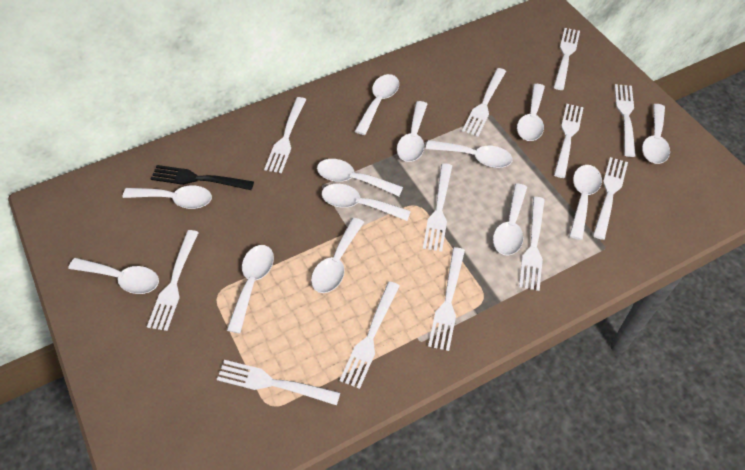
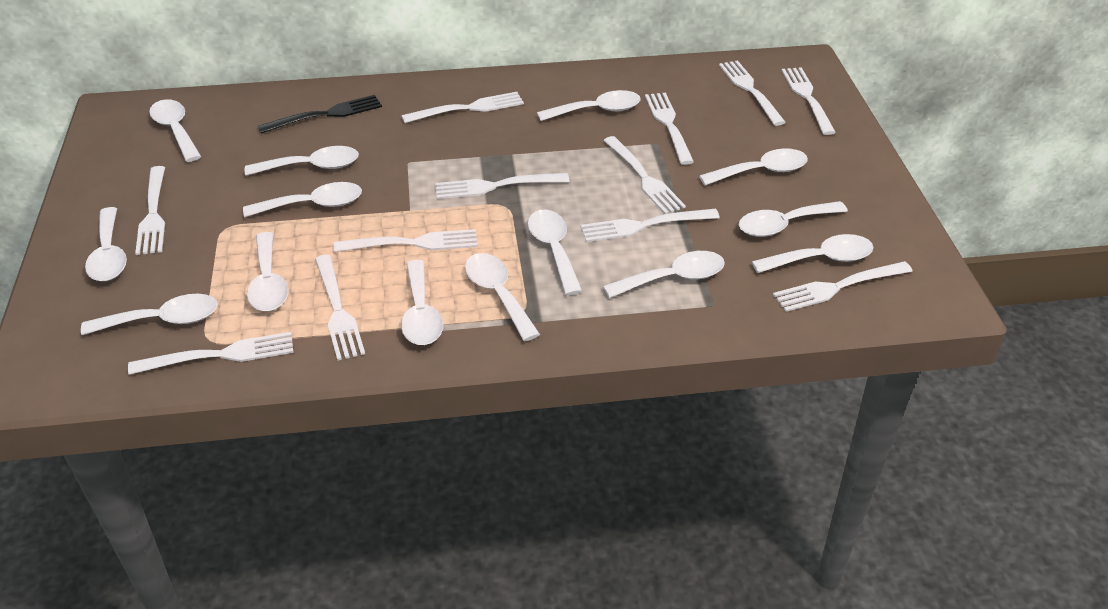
white spoon: [68,258,159,294] [123,186,212,209] [227,245,274,334] [311,218,364,293] [317,159,403,196] [321,184,411,221] [355,74,399,135] [397,101,427,162] [426,140,513,168] [493,184,527,255] [517,84,545,141] [569,165,602,240] [642,104,670,164] = 13 -> [81,294,218,335] [85,207,127,281] [149,99,201,162] [243,182,362,217] [245,146,359,176] [247,232,289,311] [401,260,443,345] [465,253,540,341] [528,210,582,295] [537,90,641,121] [603,251,725,298] [699,148,808,185] [739,201,848,237] [752,234,874,273] = 14

